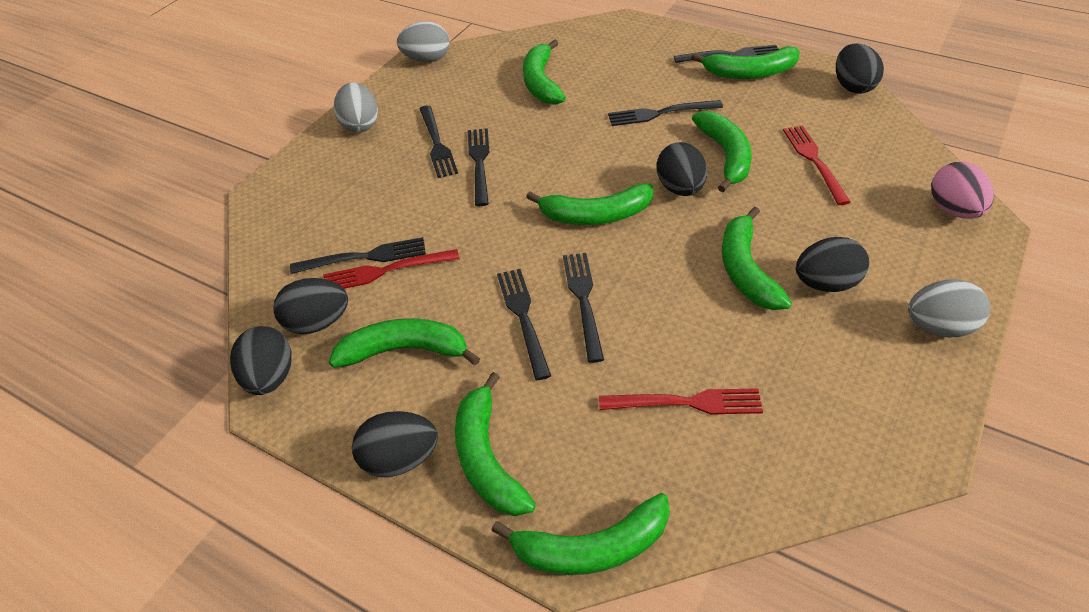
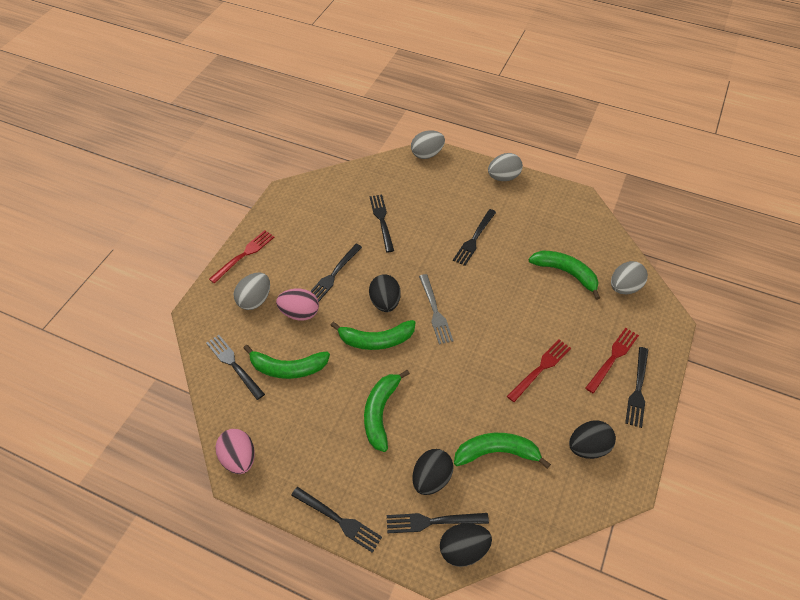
black egg: [230,326,292,395] [273,278,348,334] [352,411,438,477] [656,142,707,196] [796,237,869,292] [836,43,884,94] = 6 -> [369,274,401,312] [412,449,453,495] [440,523,492,567] [569,420,616,459] = 4
green banana: [329,318,480,368] [455,372,536,516] [491,493,670,575] [523,39,566,105] [526,183,653,225] [691,46,800,79] [692,111,752,192] [722,207,792,310] = 8 -> [243,345,330,379] [330,320,416,350] [364,370,410,452] [454,433,551,469] [529,251,600,300] = 5
grey egg: [334,82,378,133] [397,21,449,62] [908,279,990,338] = 3 -> [234,273,270,310] [411,131,445,159] [488,153,523,181] [611,261,648,294] = 4
grey fork: none = 0 -> [419,274,454,344] = 1
pink egg: [931,162,994,219] = 1 -> [216,429,255,474] [276,289,319,321] = 2

